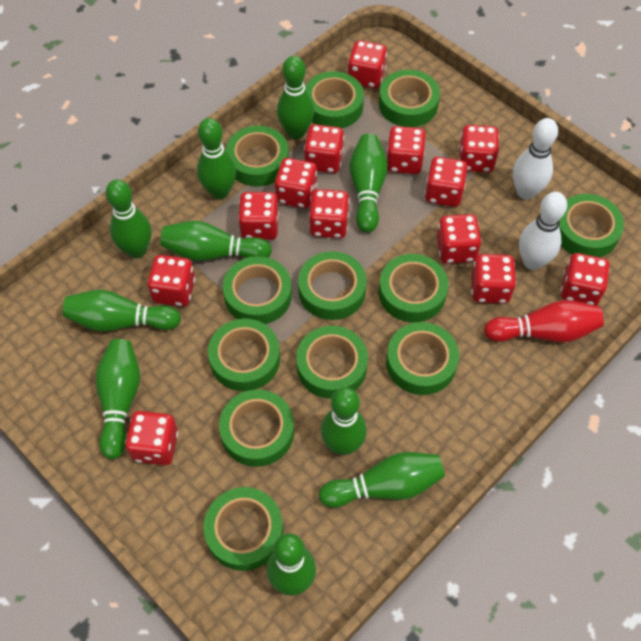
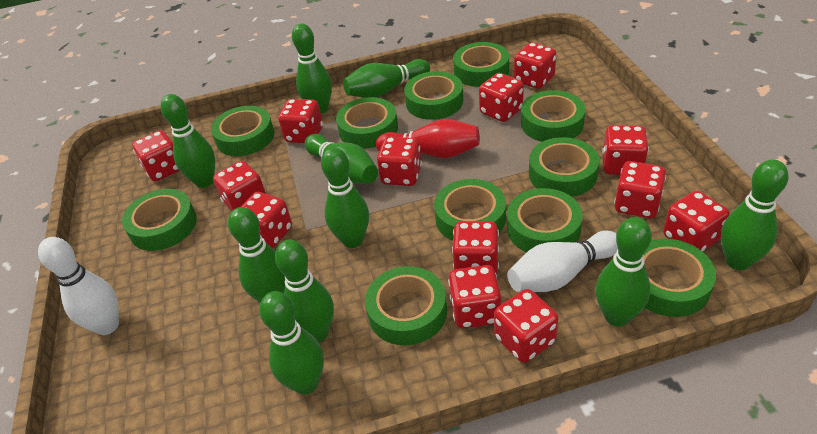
green tape: [203,487,283,571] [208,319,280,391] [219,389,294,467] [223,256,292,324] [226,126,289,187] [296,326,368,399] [298,251,367,320] [305,71,364,128] [379,70,440,127] [379,254,448,323] [386,322,459,395] [559,194,624,258] = 12 -> [122,189,197,251] [211,106,274,156] [336,97,398,148] [365,266,447,345] [404,71,463,120] [434,179,506,241] [453,42,509,87] [507,188,583,252] [521,90,586,142] [529,137,600,197] [643,239,716,317] = 11

